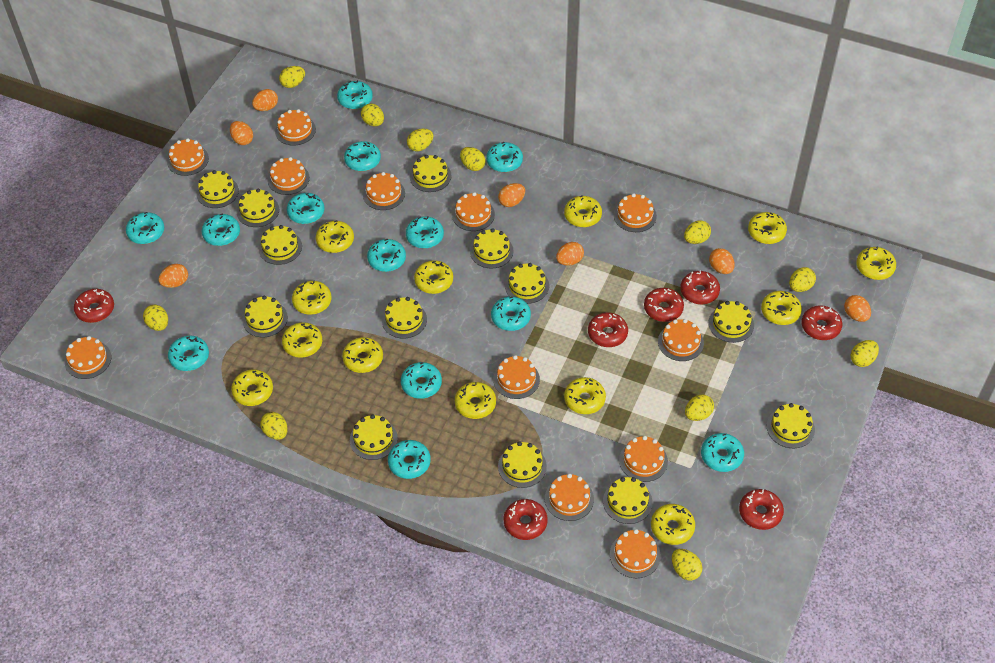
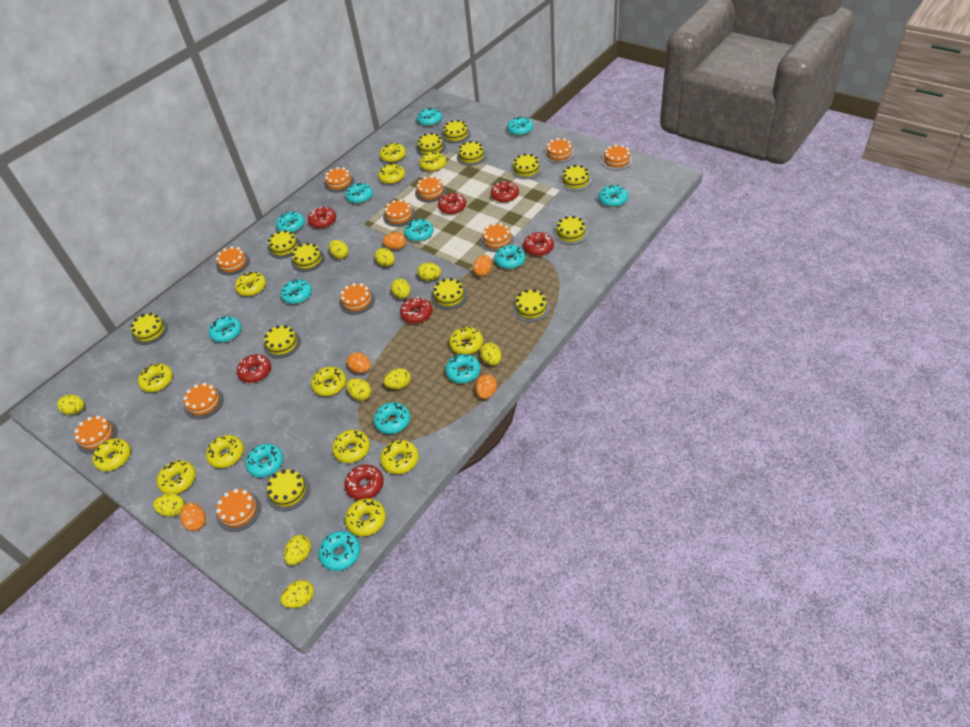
orange cake: [65,336,111,379] [167,138,209,176] [268,157,310,195] [275,109,316,146] [363,172,405,210] [452,192,495,231] [493,355,540,399] [545,474,594,521] [610,529,661,578] [614,193,657,232] [619,436,668,482] [658,319,704,361] = 12 -> [74,416,118,454] [183,383,224,419] [216,246,250,275] [216,489,261,532] [324,167,354,193] [339,283,375,315] [383,199,416,227] [415,176,446,202] [480,223,514,252] [544,138,575,163] [601,144,633,170] = 11
orange egg: [158,264,188,288] [230,121,253,145] [252,89,278,111] [498,183,525,207] [556,242,584,266] [709,248,735,274] [844,295,871,322] = 7 -> [180,503,206,531] [347,352,371,373] [383,232,406,250] [473,255,492,277] [475,374,497,399] = 5

